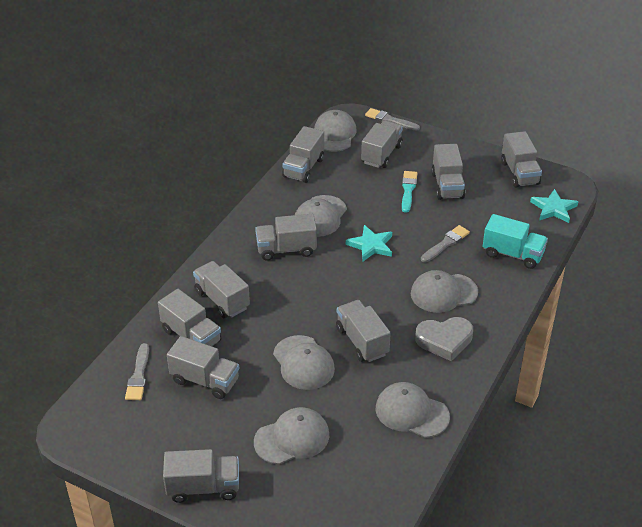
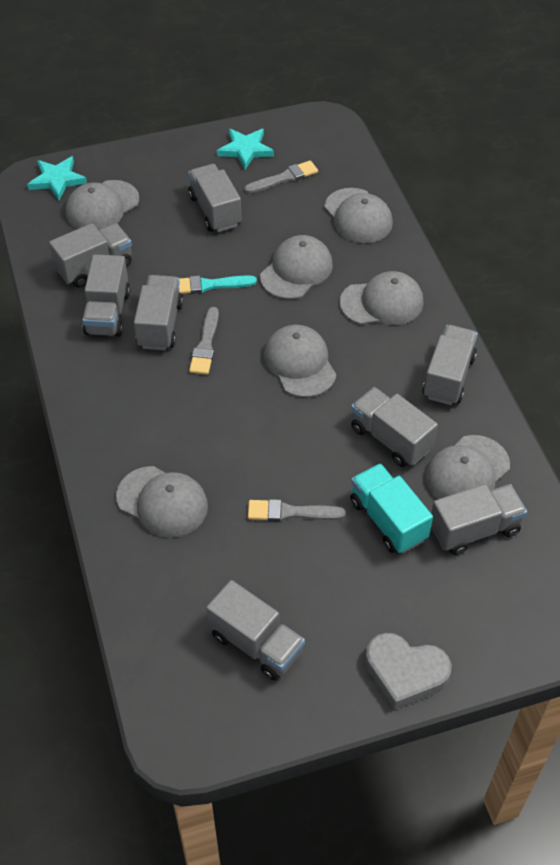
grey cap: [254,407,329,464] [273,335,335,390] [295,195,347,237] [314,110,357,152] [376,382,450,438] [411,270,478,313] = 6 -> [66,180,139,230] [116,466,208,538] [260,235,333,299] [264,325,336,397] [324,188,393,243] [340,271,424,325] [425,435,510,499] = 7
grey truck: [158,289,221,346] [163,449,239,503] [167,336,240,399] [193,261,250,318] [255,214,317,261] [282,126,324,183] [336,300,391,362] [361,121,403,168] [431,144,465,200] [501,131,542,188] = 10 -> [49,223,132,288] [82,254,130,337] [134,275,183,350] [188,164,242,232] [206,580,305,681] [351,387,438,467] [422,325,478,405] [431,484,527,555] = 8

